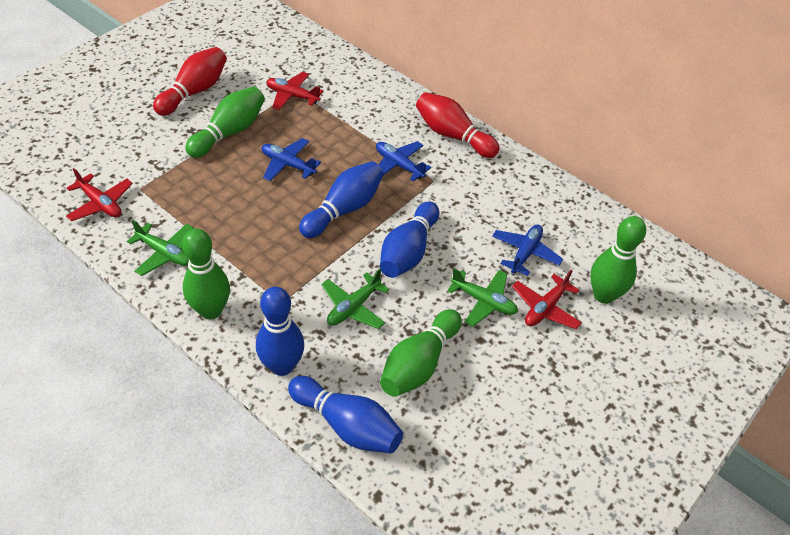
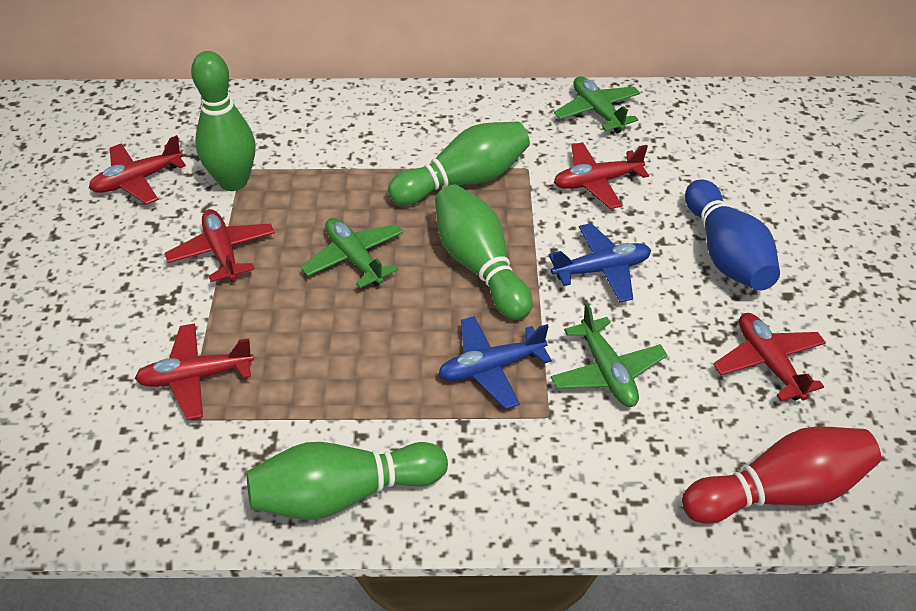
blue bowling pin: [256,287,304,376] [288,376,403,454] [299,161,384,238] [380,202,439,278] = 4 -> [685,179,780,291] = 1
blue plane: [262,138,321,181] [376,141,431,181] [492,224,563,276] = 3 -> [438,316,552,409] [549,223,651,302] = 2
red bowling pin: [153,47,227,116] [416,92,499,158] = 2 -> [682,426,881,524] = 1
red plane: [66,168,133,221] [266,72,323,110] [512,270,582,329] = 3 -> [89,135,186,205] [135,323,254,420] [165,209,275,282] [554,142,649,209] [713,313,826,401] = 5

